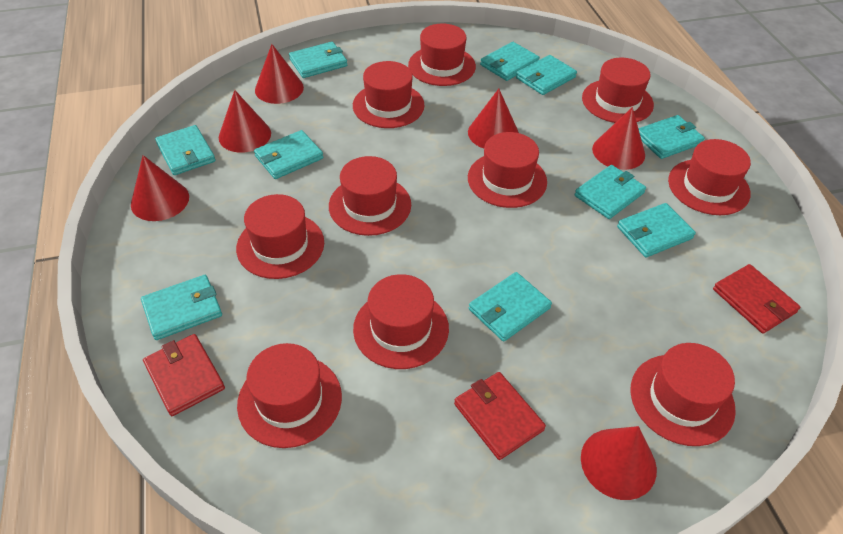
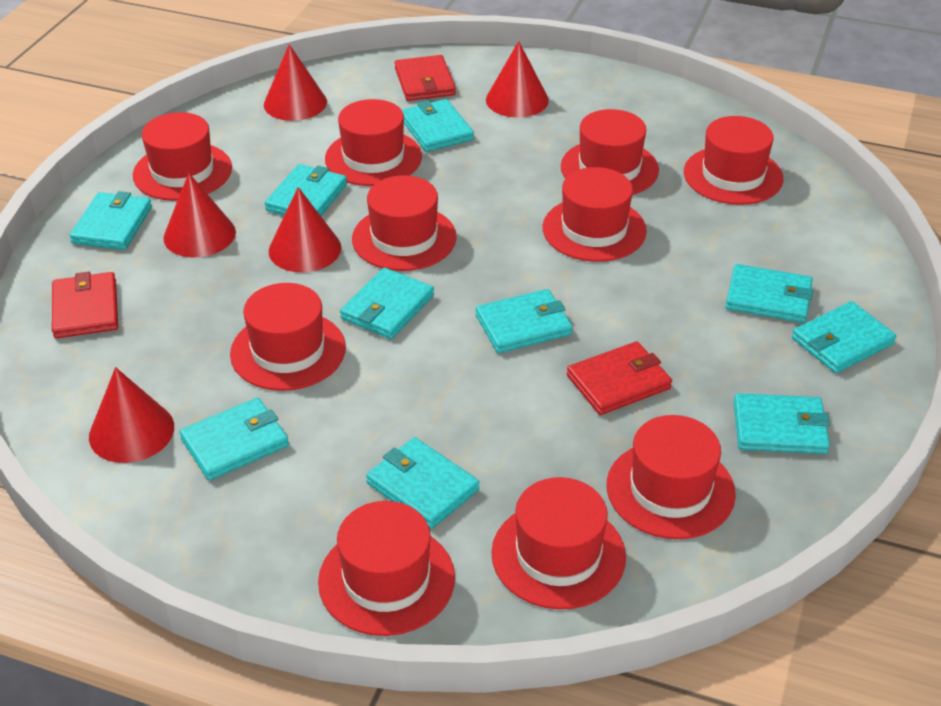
red cone: [131,155,189,221] [219,90,271,153] [255,44,304,104] [468,89,519,148] [581,426,657,500] [592,107,645,170] = 6 -> [89,367,174,463] [164,173,236,257] [264,44,327,121] [269,187,341,272] [486,41,549,117] = 5

